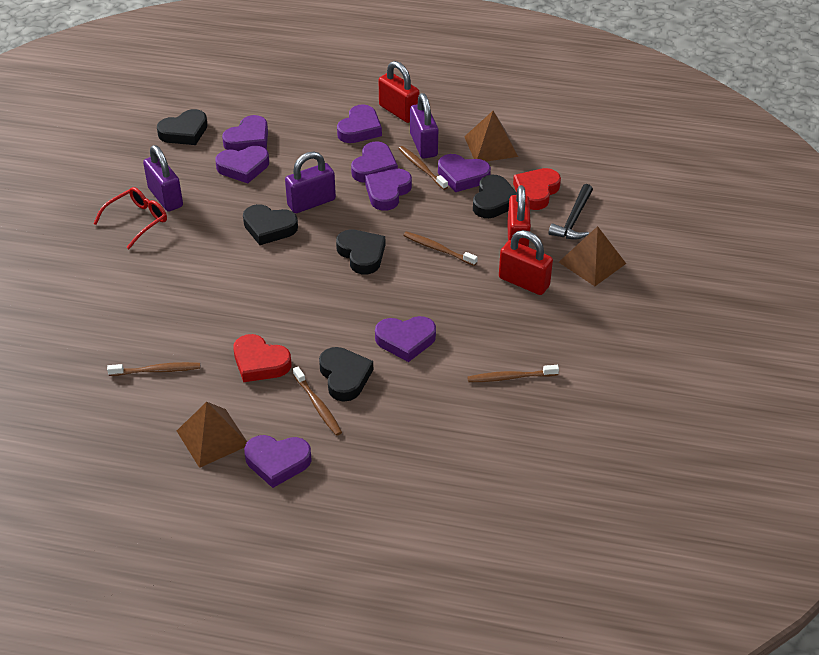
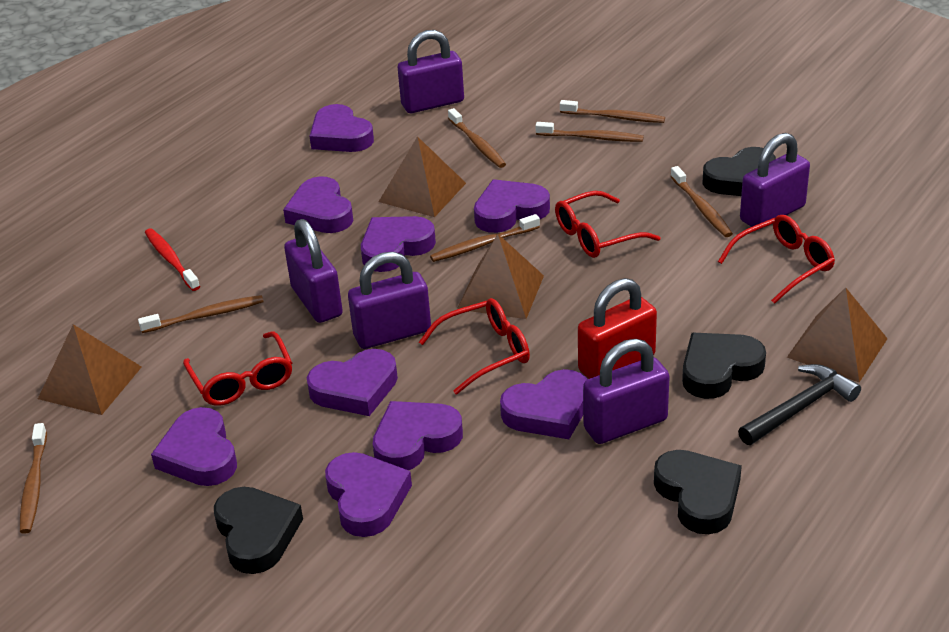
black heart: [157,109,208,145] [243,204,298,245] [319,347,373,402] [336,229,385,274] [473,175,517,218] = 5 -> [214,487,303,574] [654,450,742,534] [682,333,766,399] [703,147,776,196] = 4
brown pyramid: [177,402,247,468] [464,111,518,162] [559,226,626,286] = 3 -> [38,324,142,415] [379,136,466,217] [457,234,544,319] [787,287,888,382] = 4
brown toothbrush: [107,362,200,376] [293,367,342,436] [399,146,448,190] [403,232,478,266] [467,365,559,382] = 5 -> [20,423,47,534] [138,295,264,333] [430,214,540,262] [448,108,506,168] [535,122,644,142] [560,100,665,123] [670,166,733,237] = 7
purple heart: [215,146,269,183] [222,115,268,151] [244,435,312,488] [337,104,382,143] [351,141,398,183] [365,169,412,211] [375,316,436,362] [438,154,491,192] = 8 -> [151,407,237,486] [283,176,353,233] [307,349,398,416] [310,104,374,152] [325,452,412,537] [361,216,436,272] [373,401,463,470] [474,179,550,233] [500,369,588,439] = 9
purple padlock: [143,145,183,212] [285,152,336,213] [410,93,438,158] = 3 -> [284,219,343,323] [348,252,431,349] [398,30,464,113] [583,339,670,444] [740,133,810,229] = 5
red glasses: [93,187,167,249] = 1 -> [183,331,292,406] [419,298,530,394] [555,191,660,258] [718,215,835,304] = 4
red heart: [233,334,291,382] [513,168,561,210] = 2 -> none = 0
red padlock: [379,61,419,123] [499,230,553,295] [507,185,531,247] = 3 -> [578,278,657,379] = 1
red toothbrush: none = 0 -> [145,228,200,291] = 1

